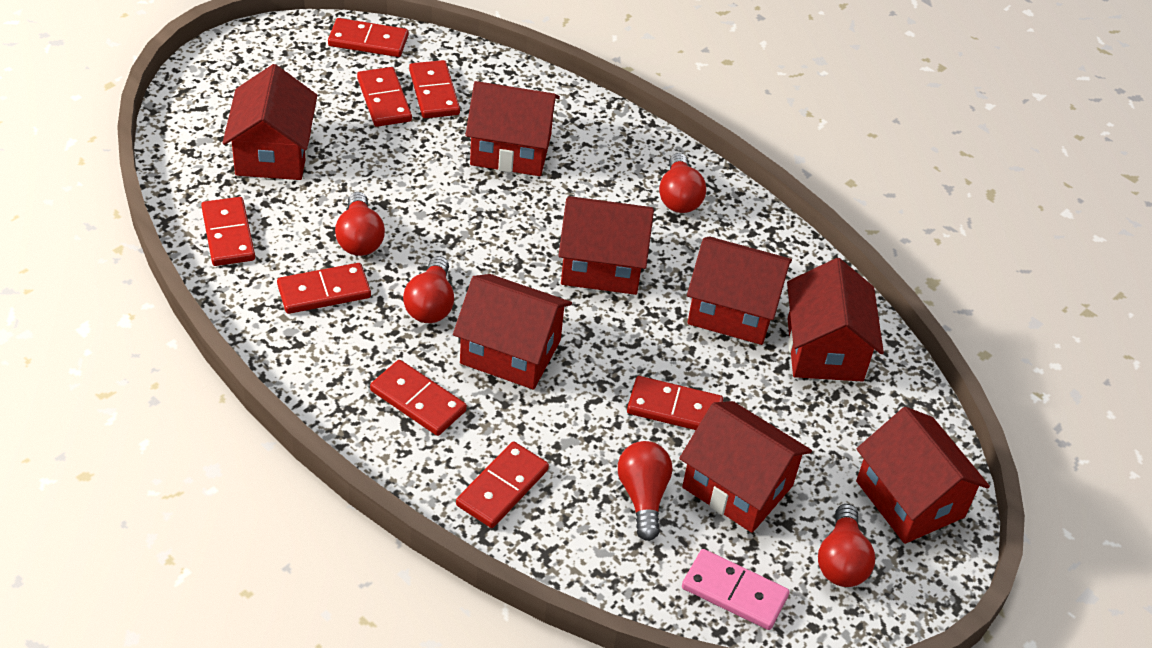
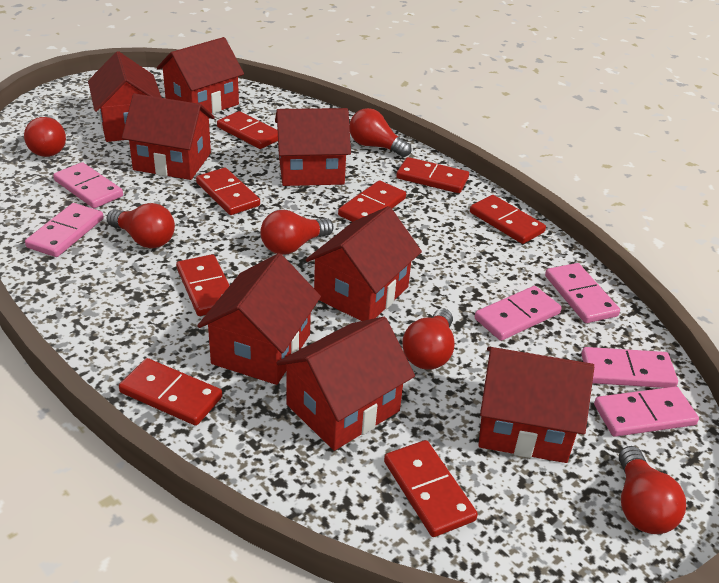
pink domino: [682,549,790,630] = 1 -> [25,203,103,257] [53,162,123,208] [475,286,562,341] [545,263,620,323] [581,347,678,388] [594,387,699,437] = 6
red light bulb: [335,192,385,256] [403,256,454,323] [618,441,672,541] [659,153,706,213] [818,504,875,587] = 5 -> [24,117,66,157] [106,203,175,248] [260,210,334,255] [349,108,412,157] [402,308,454,370] [619,446,686,534] = 6

